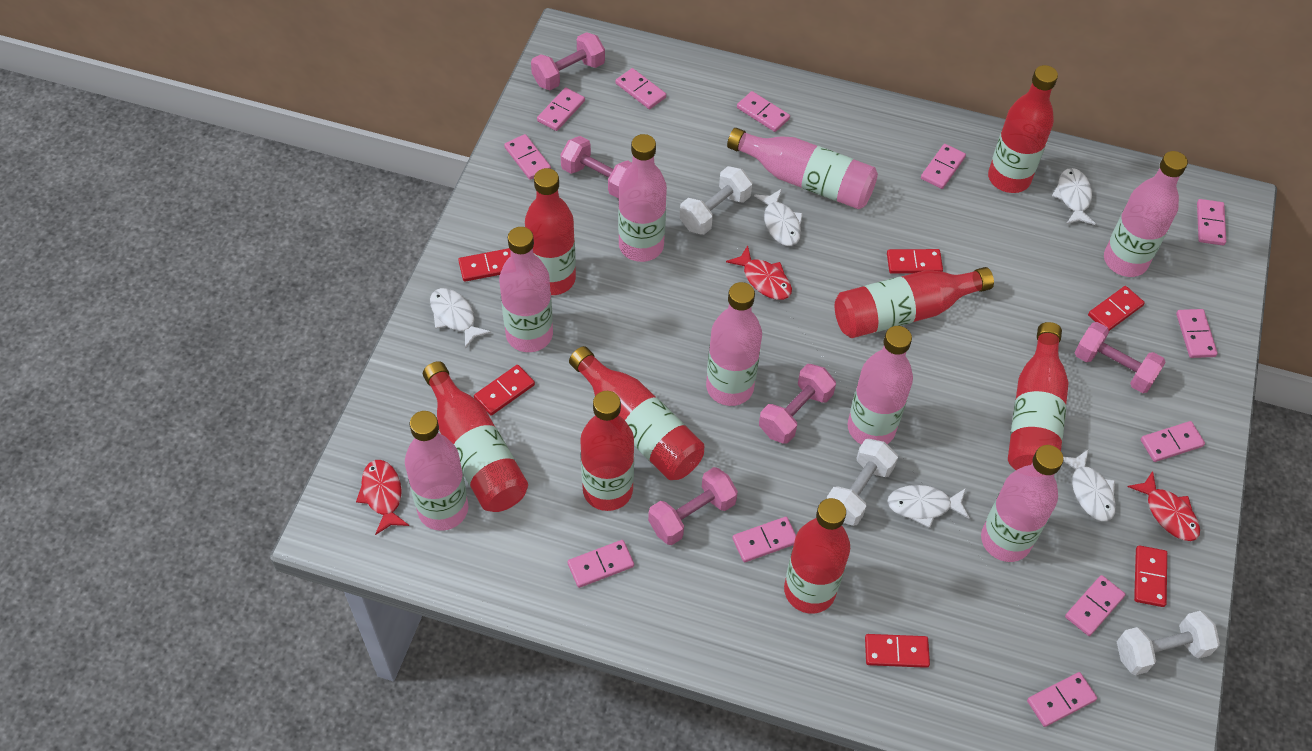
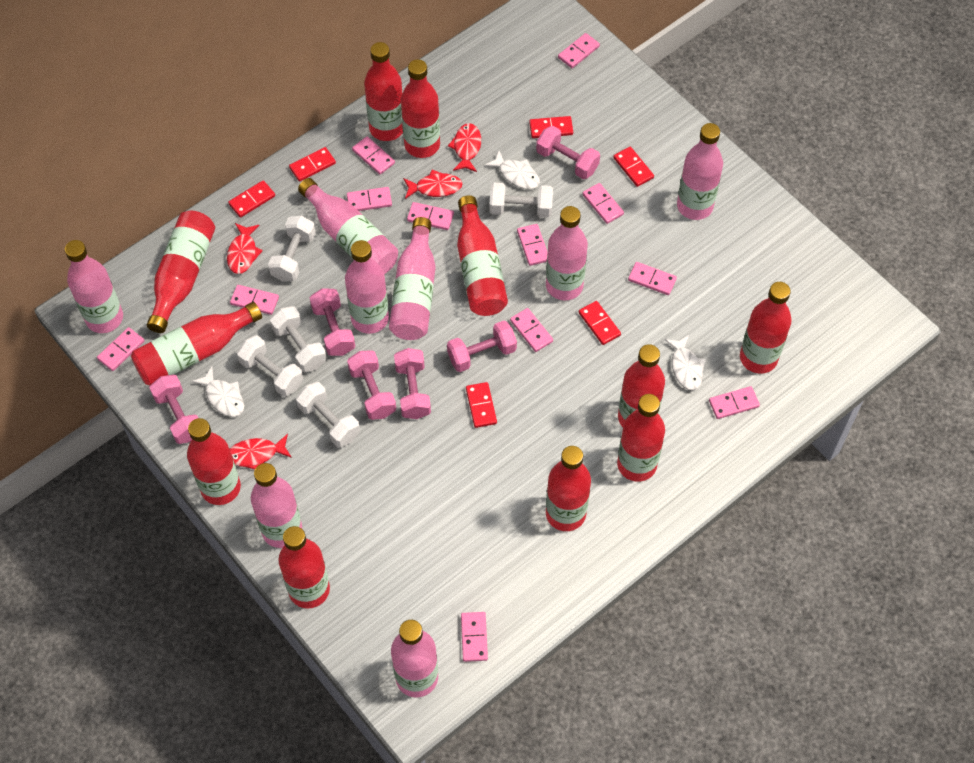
pink dumbbell: [531,32,605,90] [560,136,632,199] [648,467,738,545] [759,364,836,444] [1075,322,1166,393] = 5 -> [149,375,198,444] [310,289,355,356] [347,350,396,420] [394,348,431,419] [447,321,517,372] [536,126,600,179] = 6
red bottle: [423,361,528,512] [525,168,576,295] [569,346,704,480] [580,391,634,511] [784,498,850,614] [835,267,994,338] [988,65,1058,193] [1008,322,1068,470] = 8 -> [131,302,262,386] [147,211,215,333] [187,418,241,505] [279,526,330,609] [364,42,403,141] [401,59,440,158] [457,195,508,316] [546,446,591,531] [617,394,665,482] [618,344,665,427] [740,282,792,374] = 11
red fish: [356,460,409,535] [726,245,792,300] [1128,471,1200,541] = 3 -> [227,223,263,274] [229,434,292,470] [403,170,463,199] [448,123,481,172] = 4
white dumbbell: [679,166,752,235] [826,439,898,526] [1117,611,1220,675] = 3 -> [237,335,303,397] [268,216,316,282] [270,306,327,372] [296,382,360,448] [489,183,553,218] = 5
white fish: [430,288,491,349] [754,189,803,246] [887,485,970,528] [1052,168,1096,225] [1063,449,1116,521] = 5 -> [192,367,244,417] [484,151,540,190] [665,335,706,390] = 3

